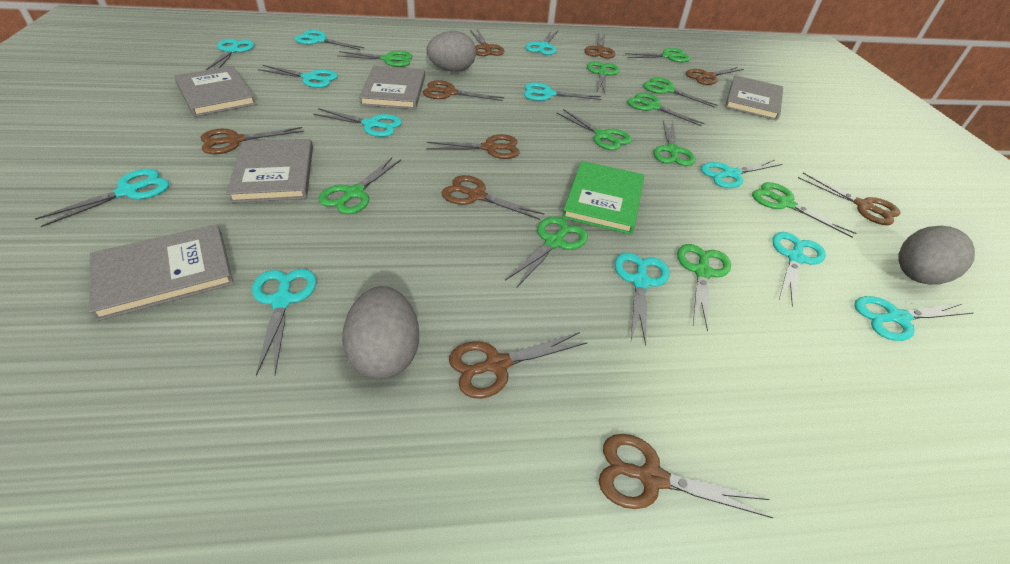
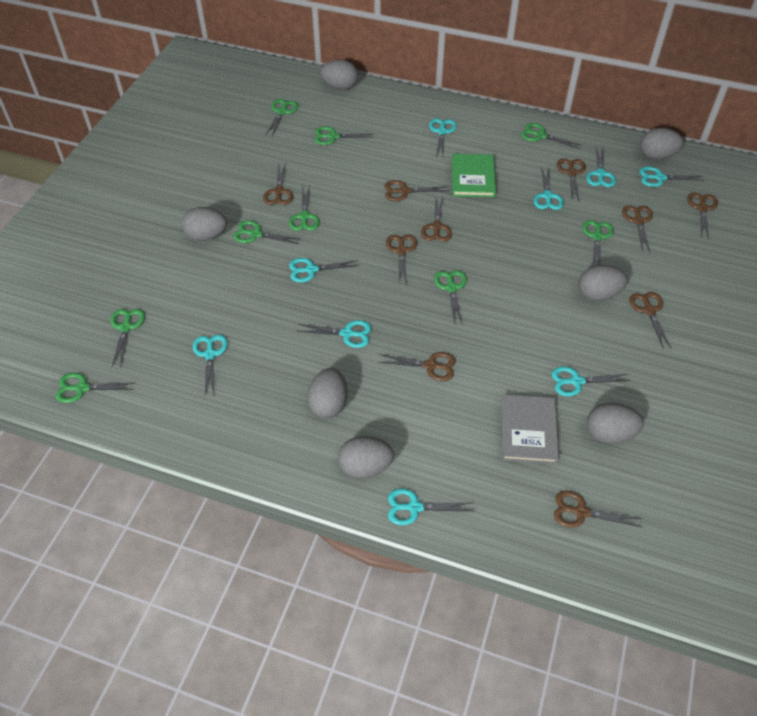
green scissors: [318,158,401,214] [337,51,413,67] [505,217,588,287] [557,109,632,150] [587,61,619,93] [625,48,691,62] [627,93,705,126] [643,77,717,107] [653,121,695,166] [677,244,731,331] [752,182,856,238] = 11 -> [55,373,136,403] [110,309,145,366] [233,220,299,244] [265,99,298,136] [289,185,320,231] [315,126,375,145] [434,270,467,325] [521,123,582,149] [582,220,614,265] = 9
grey book: [89,224,234,321] [174,66,256,117] [226,139,313,203] [359,66,425,110] [725,75,783,120] = 5 -> [501,394,559,464] = 1
grey egg: [342,286,419,379] [427,31,476,72] [899,226,975,285] = 3 -> [182,207,227,241] [307,368,348,418] [320,60,358,90] [338,436,394,478] [579,265,628,301] [587,403,644,443] [640,128,683,160] = 7
turquoise scissors: [35,169,169,227] [206,39,254,70] [252,269,316,376] [258,65,338,88] [294,30,364,50] [313,108,402,137] [524,82,602,101] [526,31,558,55] [615,253,669,345] [701,160,782,188] [772,232,826,307] [854,296,973,341] = 12 -> [193,334,228,395] [289,258,359,283] [297,320,371,348] [388,488,474,525] [429,119,457,157] [533,167,564,210] [551,366,631,397] [586,147,616,187] [639,166,705,187] = 9

